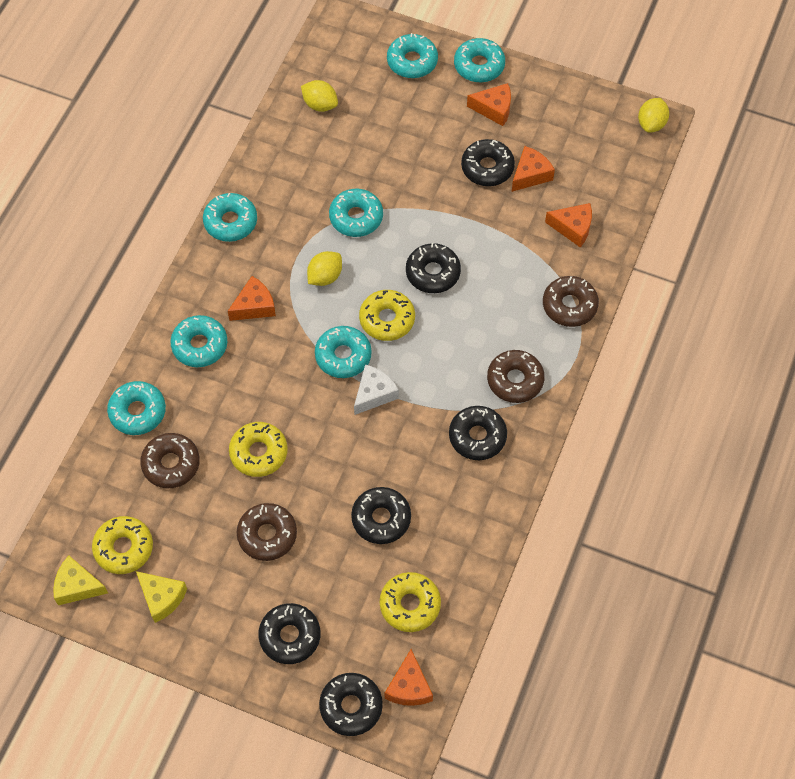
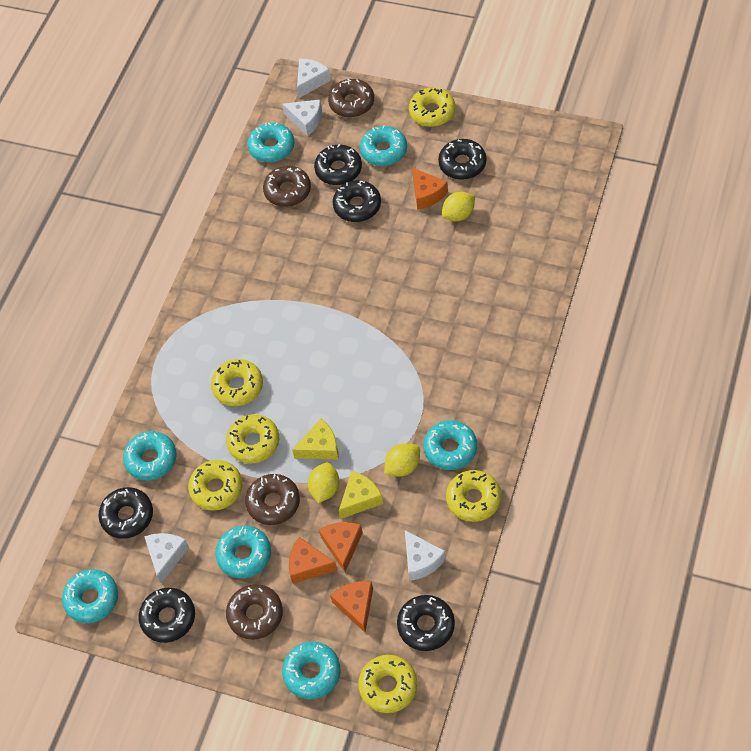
orange cheese: [228,276,276,321] [385,649,433,706] [467,83,511,126] [512,146,555,192] [545,203,592,247] = 5 -> [289,537,337,584] [319,522,363,572] [330,581,373,633] [412,168,448,210] = 4
white cheese: [354,364,399,415] = 1 -> [144,533,189,583] [282,100,322,136] [297,59,331,98] [405,530,446,581] = 4
yellow donut: [92,516,153,574] [229,422,288,477] [359,290,415,341] [380,572,441,632] = 4 -> [188,460,242,511] [211,359,263,406] [226,414,279,464] [358,655,417,713] [409,87,456,127] [446,470,501,522] = 6

